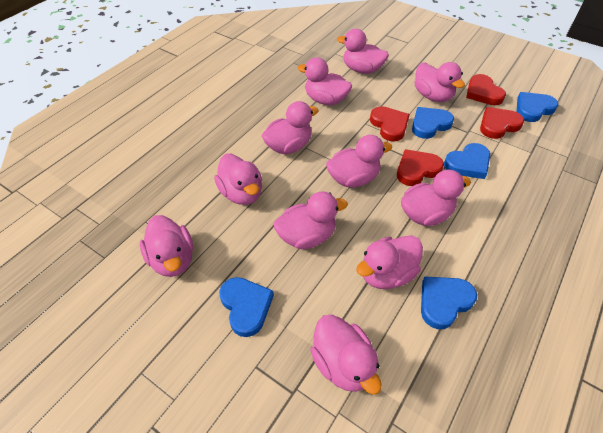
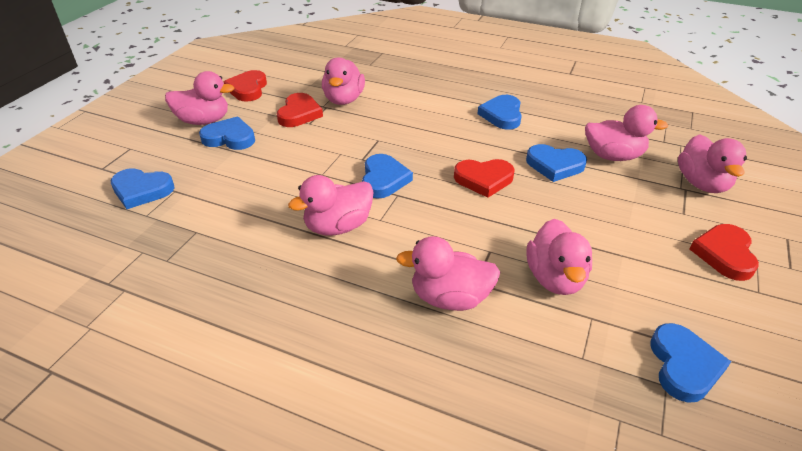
blue heart: [219,277,274,337] [412,107,454,139] [421,276,477,329] [444,143,490,179] [517,92,559,122] = 5 -> [111,168,175,209] [199,116,255,150] [362,154,413,199] [477,95,522,130] [526,144,587,182] [650,323,731,403] = 6
pink duck: [140,215,193,277] [214,154,262,205] [262,101,319,154] [274,191,348,249] [298,57,352,105] [310,314,382,395] [326,135,392,188] [337,29,389,74] [356,236,423,289] [401,170,471,226] [415,62,465,102] = 11 -> [165,71,234,125] [288,175,374,236] [322,57,365,105] [396,236,500,311] [526,219,592,295] [585,105,668,161] [678,134,747,193] = 7

